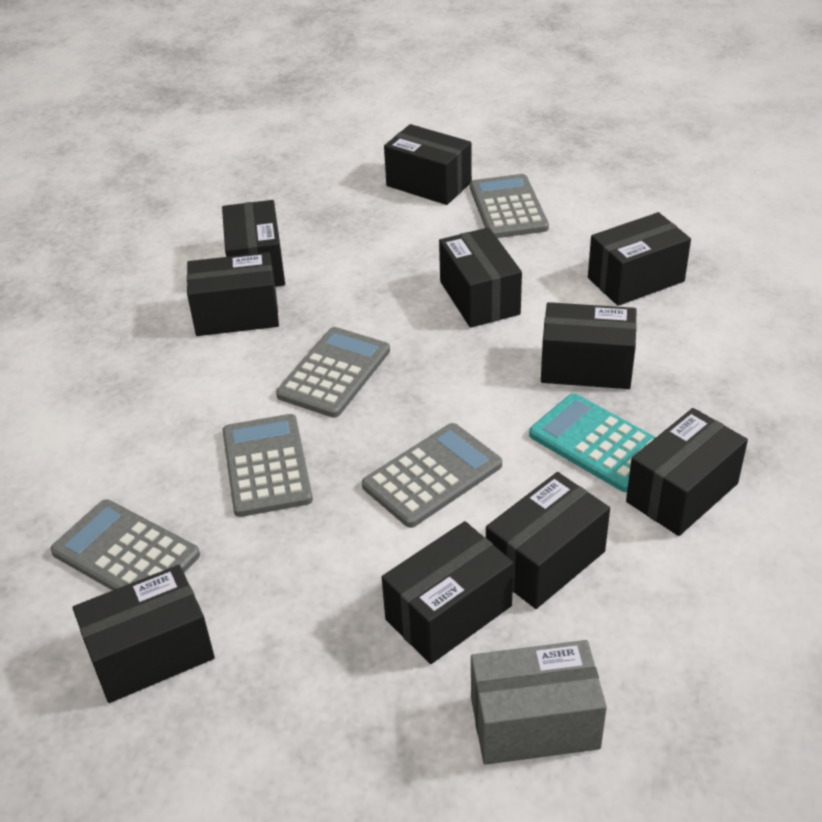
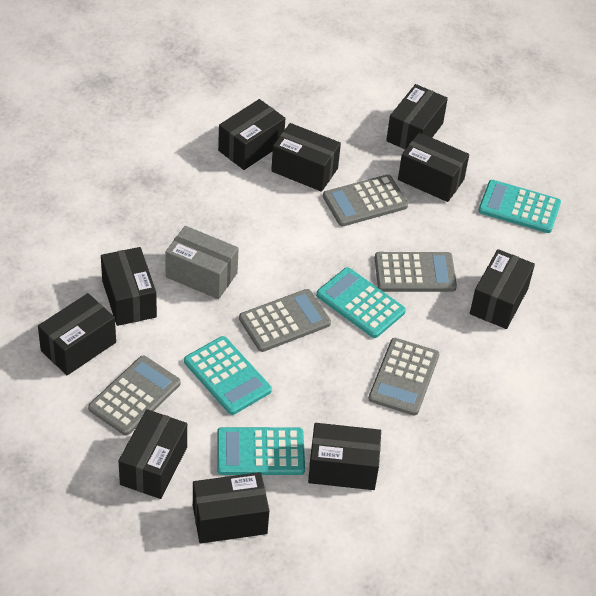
turquoise calculator: [529,393,656,492] = 1 -> [184,336,272,415] [217,427,305,475] [316,267,406,338] [478,180,561,233] = 4

